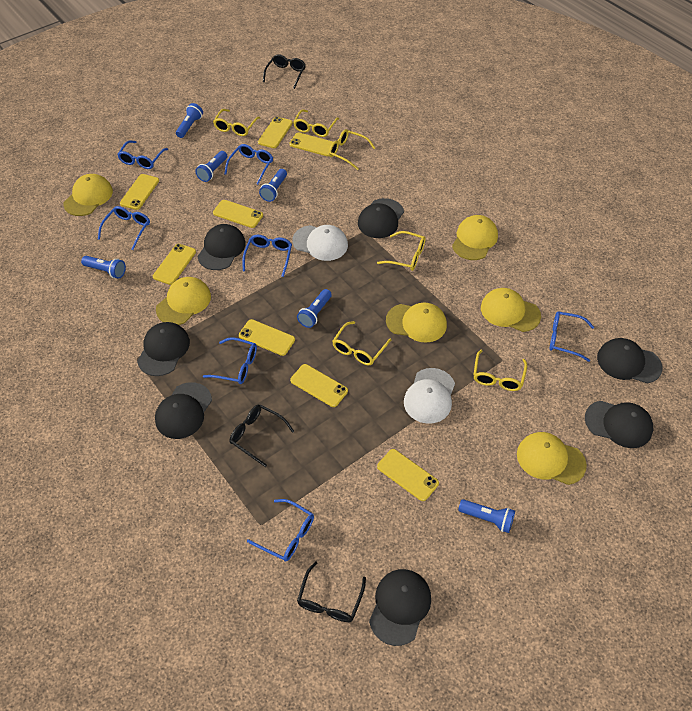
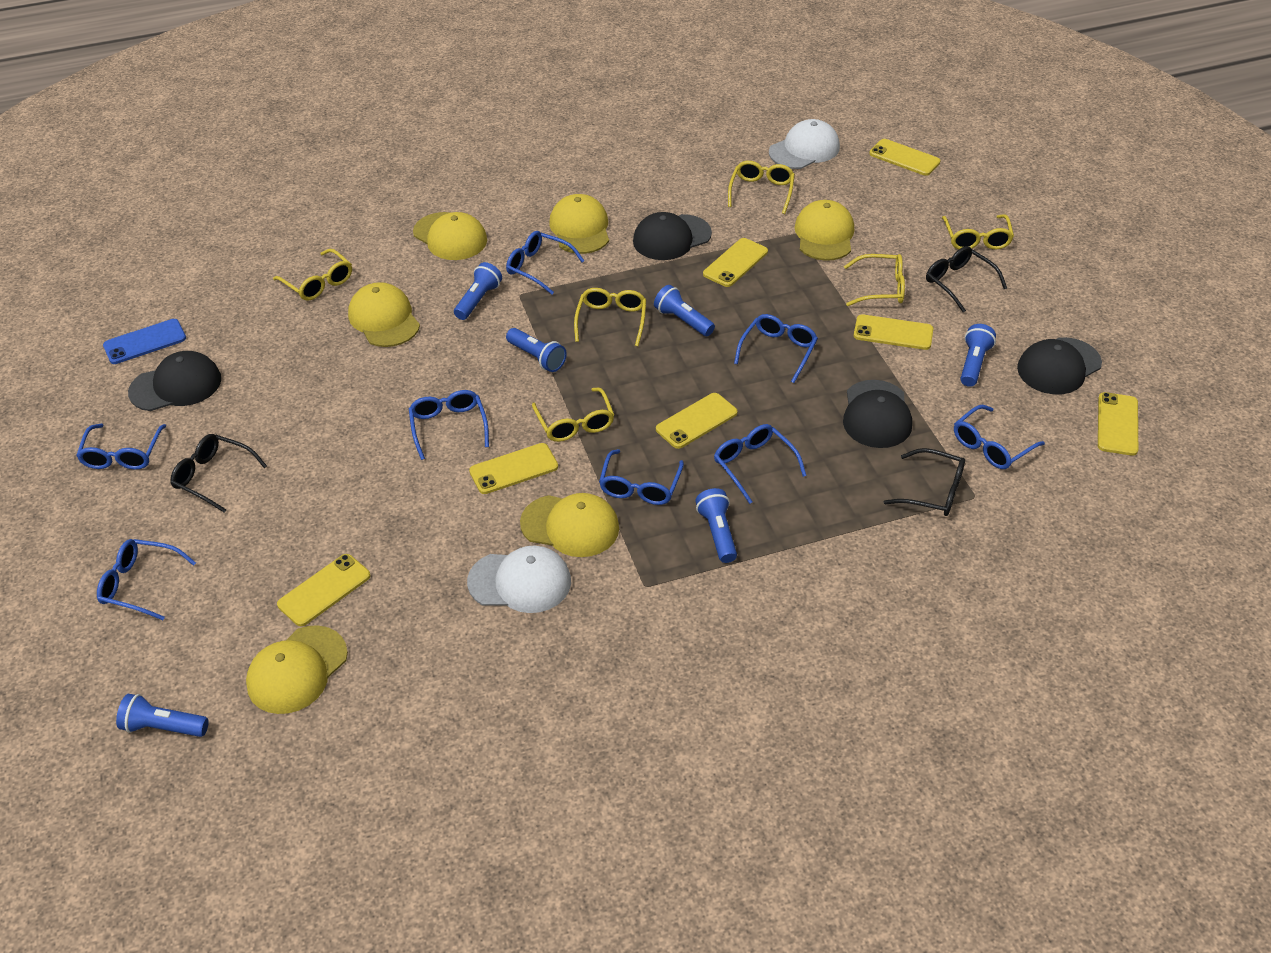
black cap: [137,322,190,376] [155,382,212,439] [197,224,246,270] [358,198,404,238] [369,569,431,646] [585,401,653,448] [597,338,662,384] = 7 -> [128,351,221,411] [633,212,712,260] [843,380,912,448] [1017,337,1102,394] = 4
blue glasses: [98,206,150,250] [117,140,168,169] [203,337,257,384] [224,144,273,185] [242,235,292,277] [247,499,314,562] [550,311,594,362] = 7 -> [76,424,166,470] [97,539,196,620] [409,390,489,460] [506,231,584,295] [599,449,684,505] [714,424,807,504] [734,314,818,383] [954,405,1045,469] = 8
blue phone: none = 0 -> [103,319,186,364] = 1
yellow phone: [120,174,159,210] [153,244,196,285] [213,200,263,228] [239,319,295,356] [258,116,293,148] [289,132,333,156] [290,364,348,407] [377,449,439,501] = 8 -> [277,554,370,626] [469,443,558,494] [656,393,737,449] [703,238,768,287] [854,314,934,350] [869,139,941,176] [1098,392,1138,456] = 7

